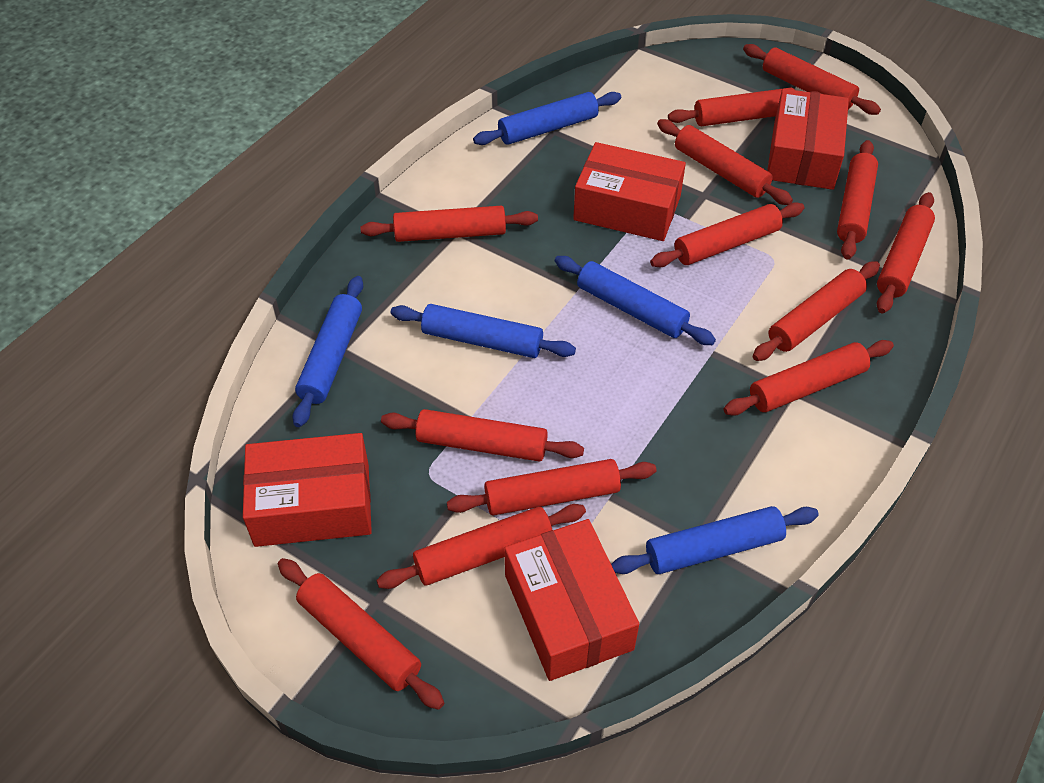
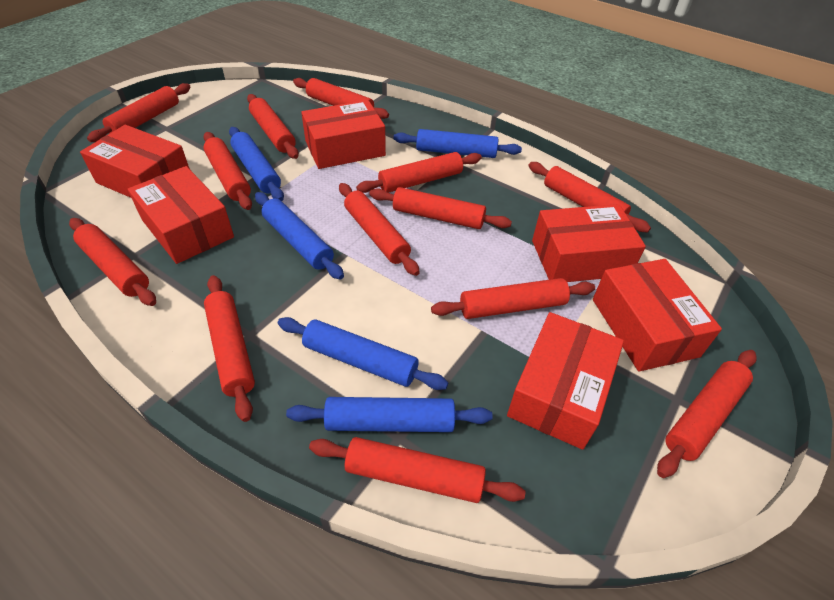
red box: [243,433,372,547] [504,519,639,681] [573,142,686,241] [767,89,849,190] = 4 -> [80,125,190,198] [128,166,234,264] [301,100,386,169] [507,312,624,450] [532,204,646,282] [593,259,722,372] = 6

